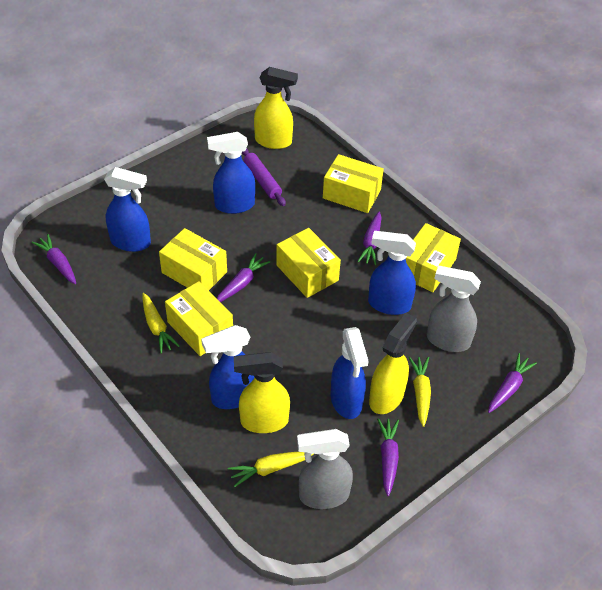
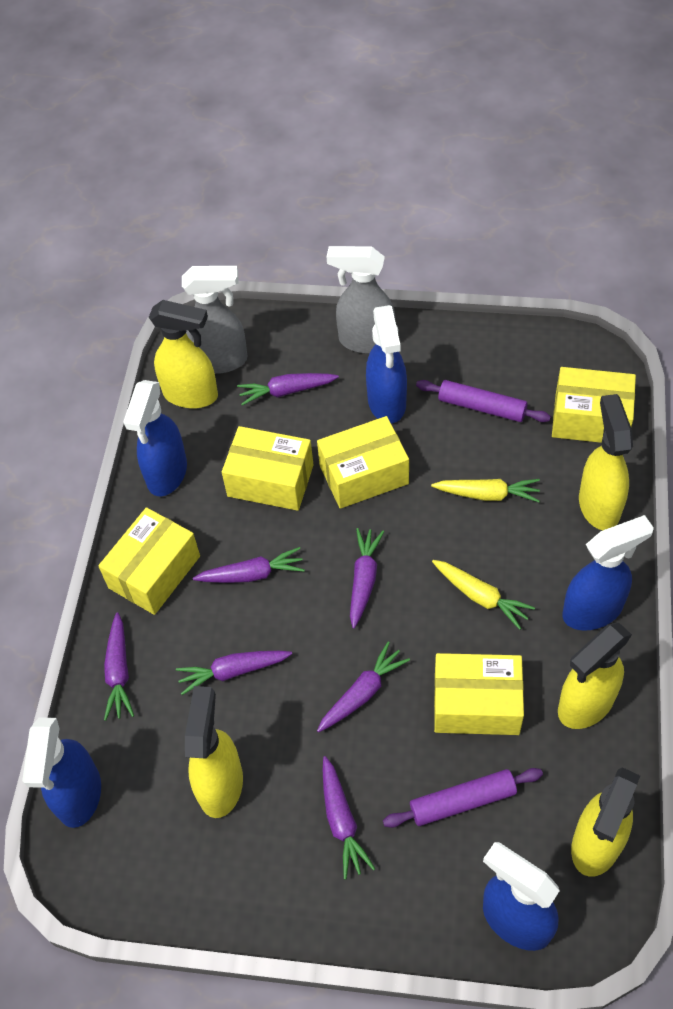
purple carrot: [32,234,76,284] [217,253,270,302] [357,211,382,265] [377,418,399,496] [488,353,537,413] = 5 -> [104,612,134,721] [176,651,292,695] [193,547,305,583] [237,373,339,406] [317,642,410,732] [323,756,375,879] [350,528,384,628] = 7
purple rolling pin: [242,148,286,206] = 1 -> [383,768,543,828] [416,380,551,422] = 2
yellow carrot: [142,293,180,354] [228,452,313,487] [409,356,431,427] = 3 -> [431,479,540,502] [432,560,535,630] = 2
yellow spray bottle: [234,352,290,433] [254,67,298,149] [369,313,417,414] = 3 -> [149,300,218,408] [185,686,243,818] [558,623,632,729] [571,767,640,877] [579,394,633,530] = 5

